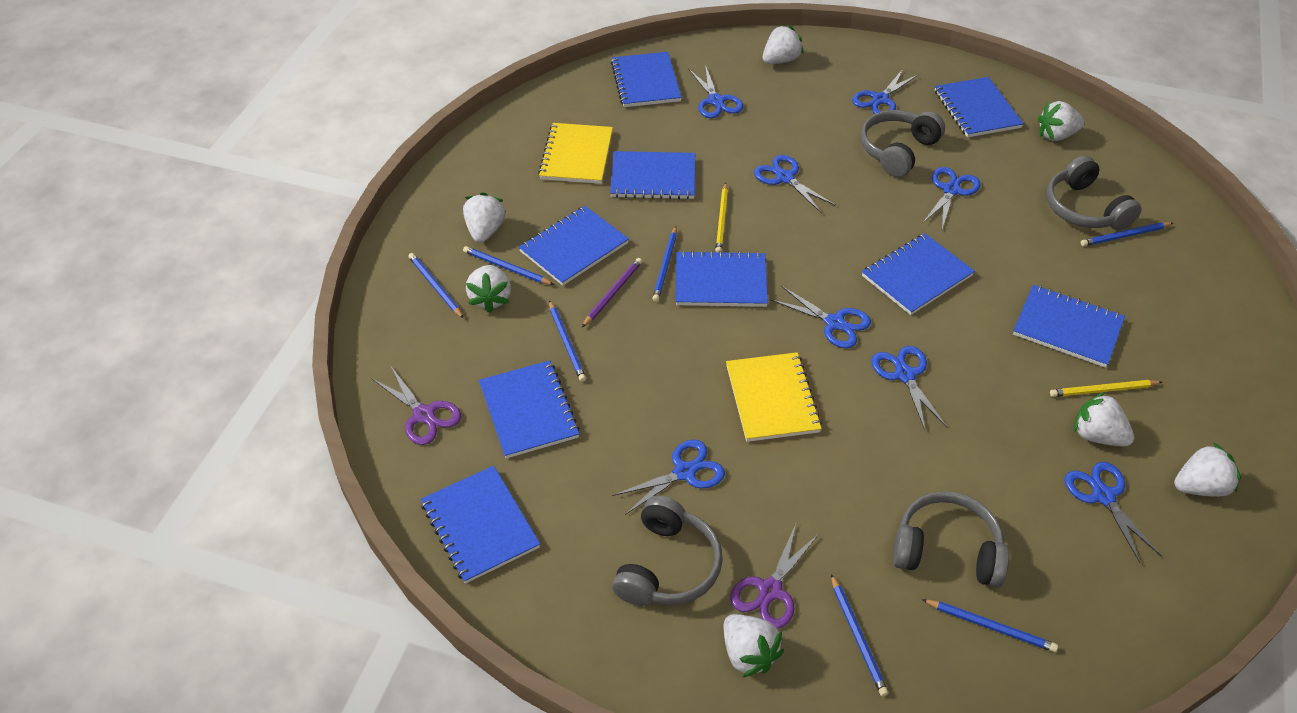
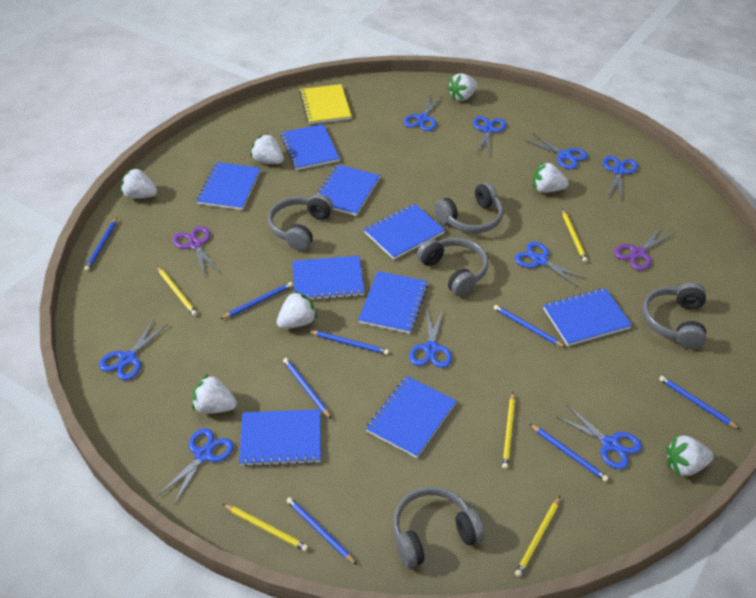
blue pencil: [408,253,464,319] [463,246,554,285] [549,300,586,382] [652,226,677,302] [831,574,889,696] [922,599,1058,652] [1081,222,1173,246] = 7 -> [84,217,117,271] [221,282,293,319] [283,358,331,419] [286,497,357,565] [308,331,389,355] [494,305,566,348] [530,424,609,482] [659,376,740,430] = 8
blue scissors: [612,439,725,515] [689,65,743,118] [754,155,836,213] [770,286,871,348] [852,69,919,114] [871,346,947,430] [922,167,981,229] [1065,462,1162,563] = 8 -> [99,319,168,380] [158,428,234,505] [404,94,442,131] [409,307,452,368] [473,116,506,154] [514,242,586,287] [525,134,588,169] [556,405,642,469] [603,156,638,200] = 9
grey headphones: [612,495,723,606] [860,110,945,177] [893,491,1009,587] [1046,156,1142,230] = 4 -> [268,194,334,251] [393,487,485,568] [417,237,488,297] [435,182,503,234] [642,282,707,349] = 5
purple pencil: [582,258,642,327] = 1 -> none = 0
yellow notebook: [538,123,613,184] [726,352,822,442] = 2 -> [300,84,352,124] = 1
yellow pencil: [715,183,728,253] [1050,380,1162,397] = 2 -> [157,266,197,316] [223,504,308,551] [502,392,515,469] [515,496,560,577] [562,209,588,262] = 5

